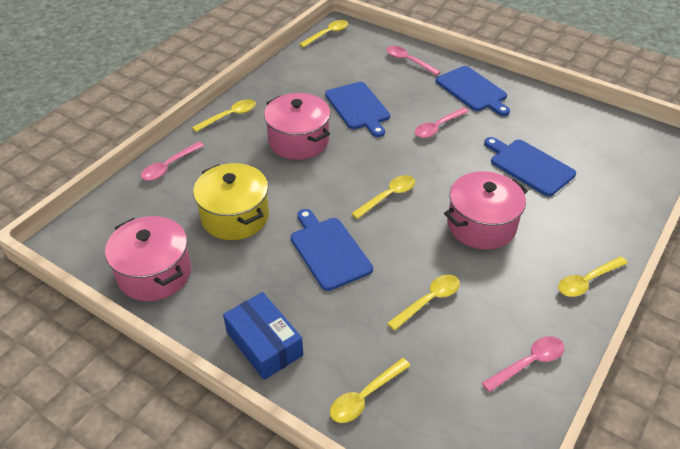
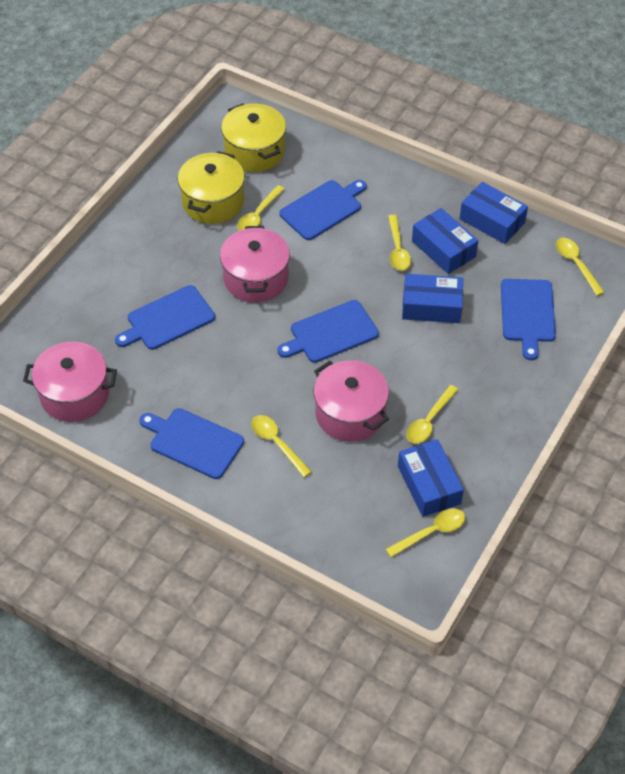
blue box: [223,292,303,380] = 1 -> [398,439,464,517] [402,274,463,323] [412,208,478,274] [460,182,528,244] = 4
blue cutting board: [290,209,373,291] [325,82,390,137] [436,66,510,116] [484,137,576,196] = 4 -> [115,285,215,350] [139,408,244,479] [277,300,379,363] [279,180,367,240] [501,279,556,360] = 5
pink spoon: [141,142,204,181] [387,46,441,76] [415,108,469,138] [482,336,565,392] = 4 -> none = 0
yellow pot: [193,163,269,240] = 1 -> [178,151,245,224] [221,103,286,172] = 2

